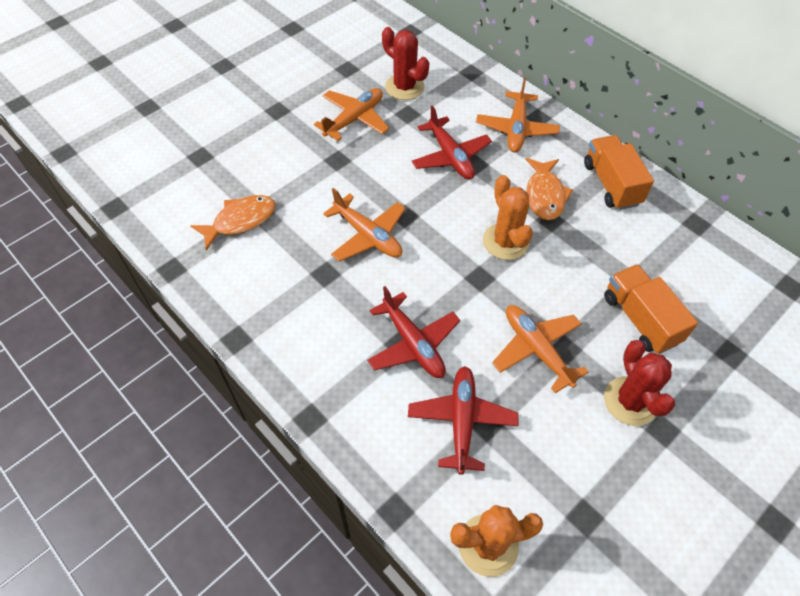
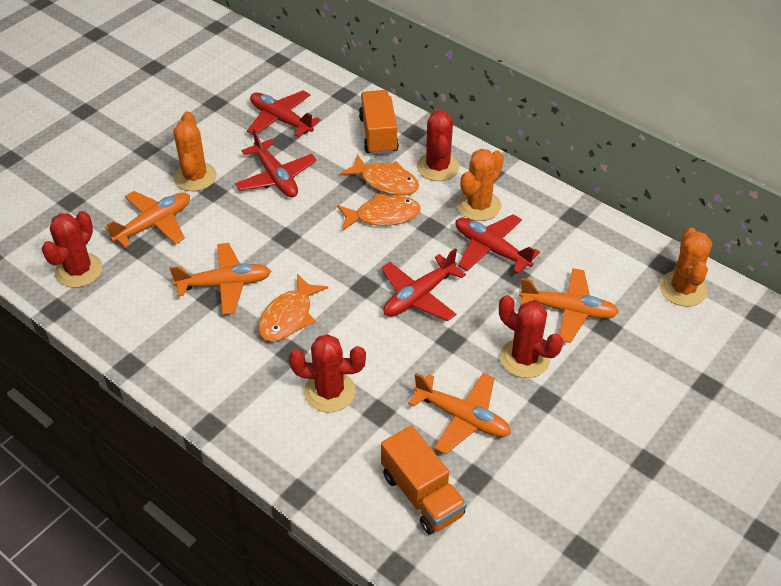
orange cactus: [450,505,543,577] [483,175,533,260] = 2 -> [173,111,217,191] [457,149,504,221] [660,228,712,307] = 3
orange fish: [190,195,276,251] [525,158,573,220] = 2 -> [258,274,328,342] [337,193,421,231] [340,154,419,196] = 3
red cactus: [382,27,429,100] [604,340,675,426] = 2 -> [42,211,103,288] [289,334,366,412] [417,110,459,181] [499,295,563,378] = 4
red plane: [367,286,460,378] [408,366,518,475] [412,106,492,180] = 3 -> [235,129,317,197] [247,91,321,137] [381,248,466,321] [456,214,540,274] = 4

